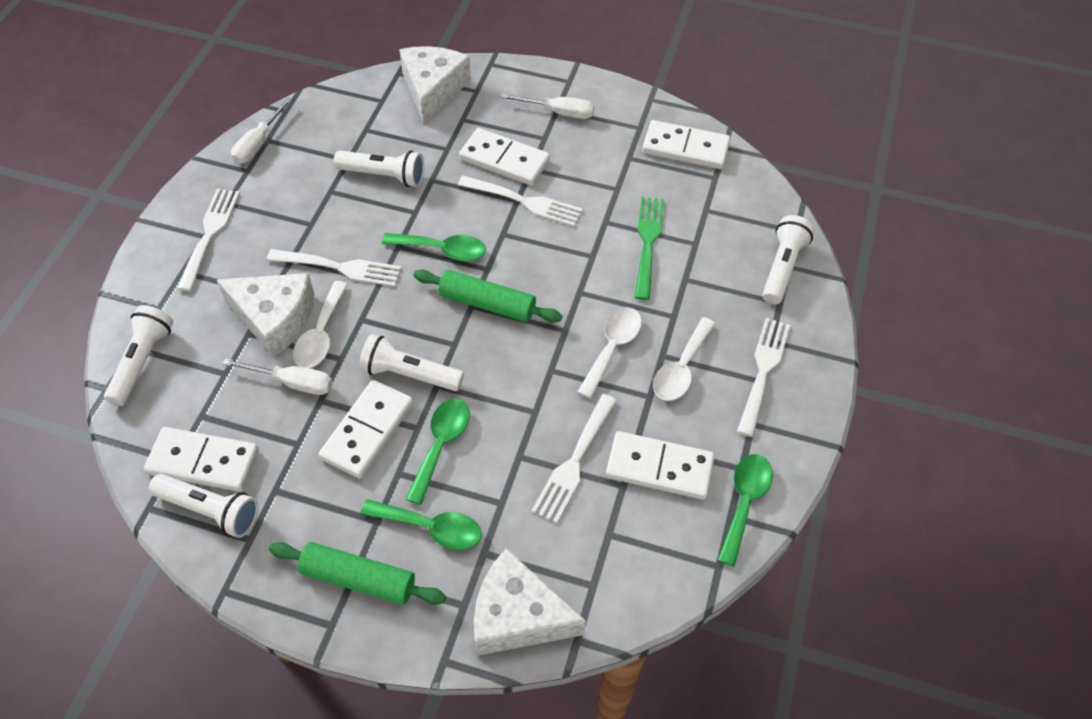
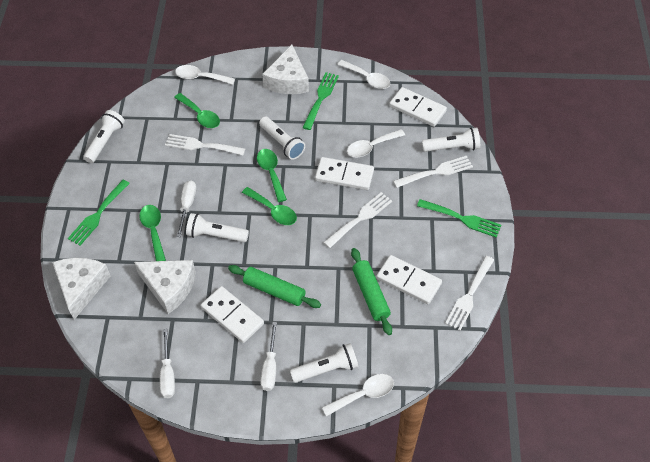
green fork: [634,197,665,300] = 1 -> [67,180,130,246] [302,72,339,130] [417,199,501,238] = 3
white domino: [144,427,259,492] [318,380,413,479] [459,128,550,186] [606,431,715,500] [642,120,730,169] = 5 -> [201,286,264,343] [315,157,374,190] [376,255,442,304] [389,87,447,127] = 4
white fork: [177,189,240,291] [267,249,401,287] [458,176,582,227] [532,394,617,523] [737,318,790,437] = 5 -> [165,134,245,155] [323,192,392,248] [393,156,473,188] [445,256,494,331] = 4
white spoon: [293,281,348,368] [577,307,642,399] [653,317,716,401] = 3 -> [175,65,235,85] [322,374,394,417] [337,60,390,89] [347,129,405,157] = 4

